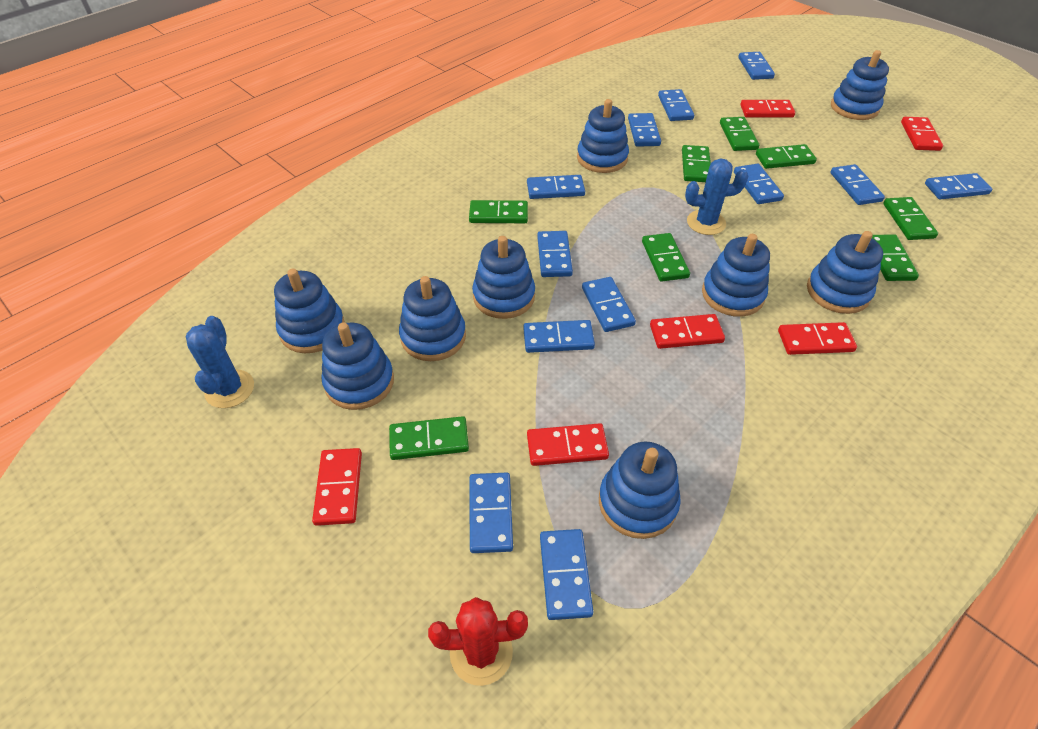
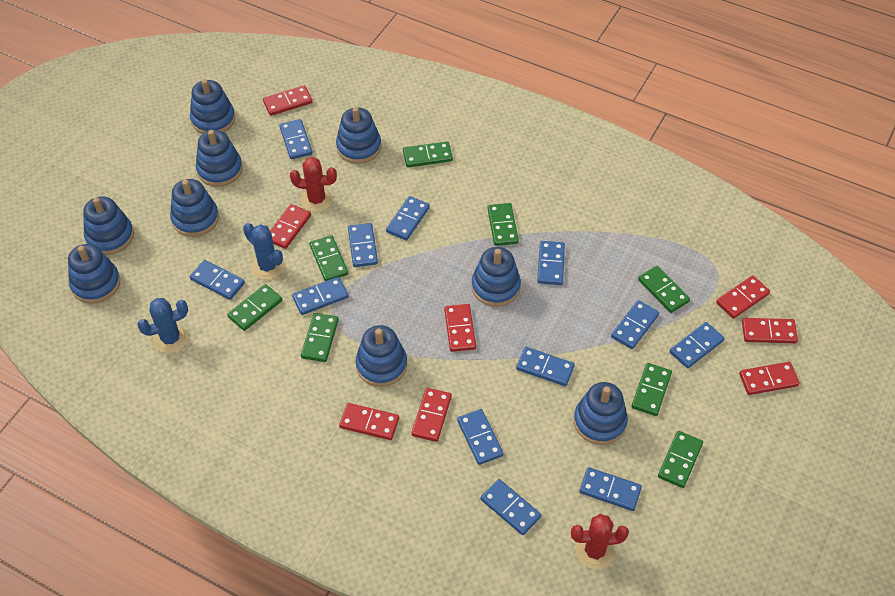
red cactus: [428,597,528,686] = 1 -> [290,157,337,212] [571,514,629,569] = 2
red domino: [312,448,362,526] [527,423,609,466] [650,314,725,349] [740,100,795,118] [778,322,857,355] [901,117,943,151] = 6 -> [263,86,313,116] [270,204,311,249] [339,403,399,440] [411,388,452,442] [444,304,476,352] [716,275,770,319] [739,362,800,395] [742,318,798,343] = 8

